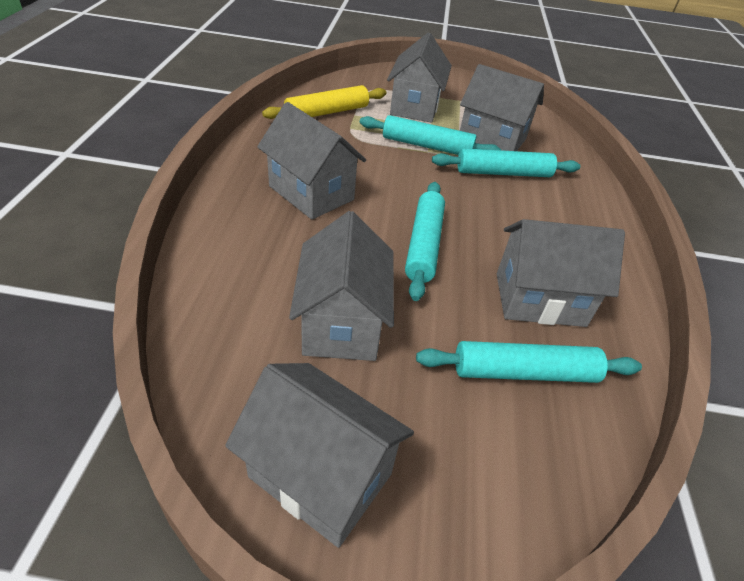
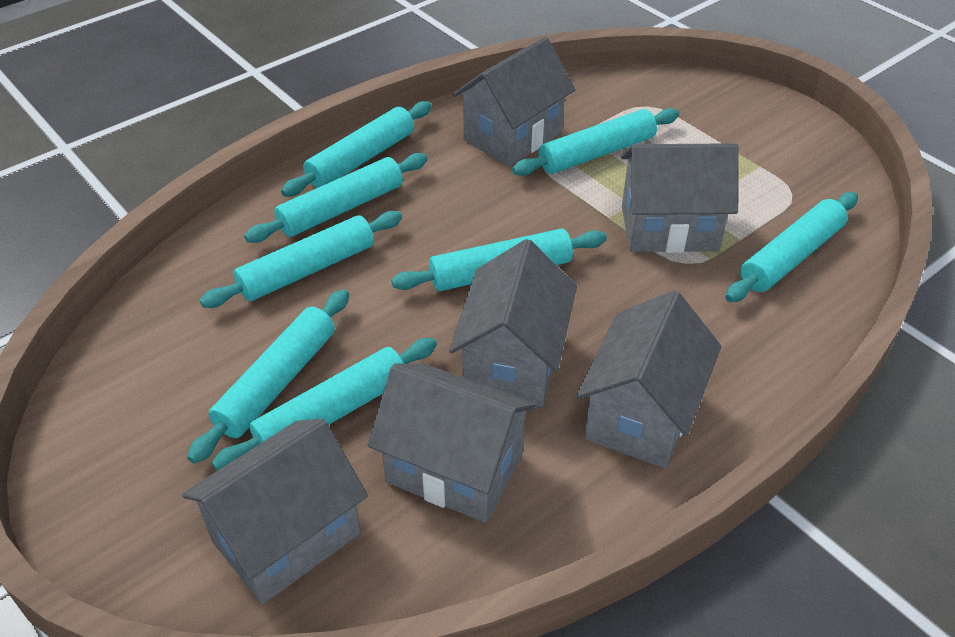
turquoise rolling pin: [360,115,501,155] [405,182,445,301] [416,341,642,383] [432,148,580,177] = 4 -> [187,289,349,464] [200,211,402,308] [212,338,437,471] [244,153,427,243] [281,101,432,197] [391,229,607,291] [512,108,679,176] [725,192,858,302] = 8
yellow rolling pin: [262,85,386,119] = 1 -> none = 0

